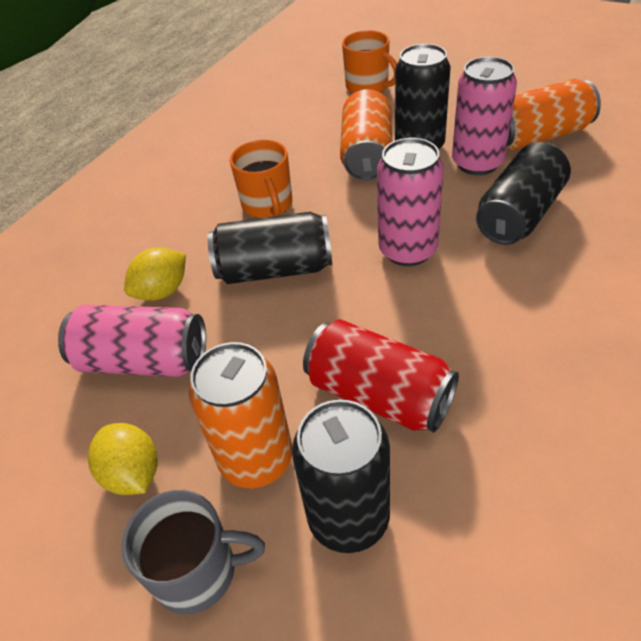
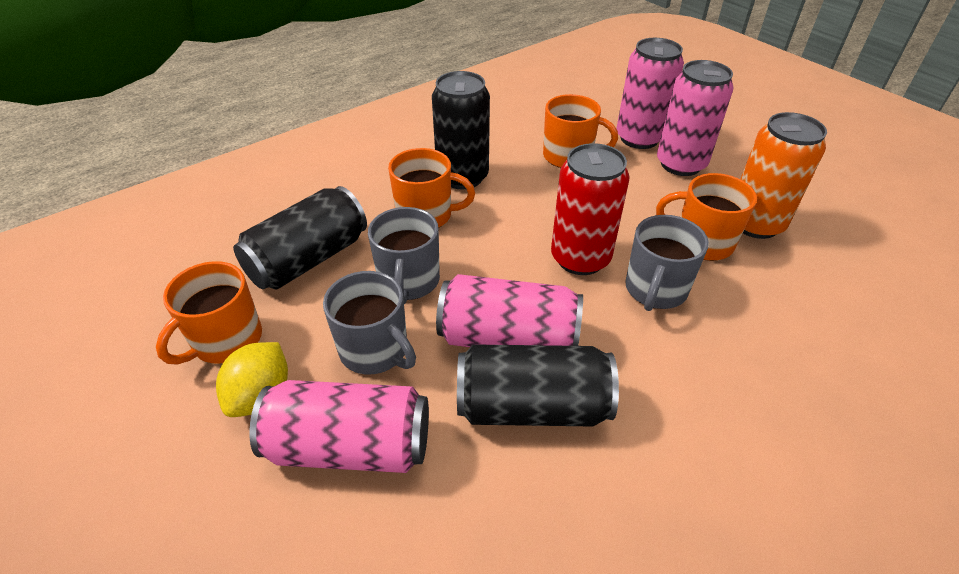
black can: [208,212,332,284] [292,400,390,553] [395,44,450,150] [476,142,571,245] = 4 -> [233,186,367,290] [432,71,490,189] [457,344,619,427] = 3
grey mug: [122,490,265,614] = 1 -> [323,271,416,375] [368,207,440,304] [625,215,709,311] = 3
orange can: [189,342,292,488] [340,89,392,181] [507,79,601,150] = 3 -> [741,112,827,239] = 1
orange mug: [230,140,292,218] [342,30,397,94] = 2 -> [156,261,262,365] [388,148,475,228] [543,94,618,168] [656,173,757,261] = 4
pink can: [58,305,206,377] [377,138,444,266] [452,57,517,175] = 3 -> [249,380,429,473] [436,274,583,347] [616,38,684,149] [657,60,733,176] = 4
yellow lemon: [88,423,157,495] [124,247,186,301] = 2 -> [216,342,288,417] = 1

